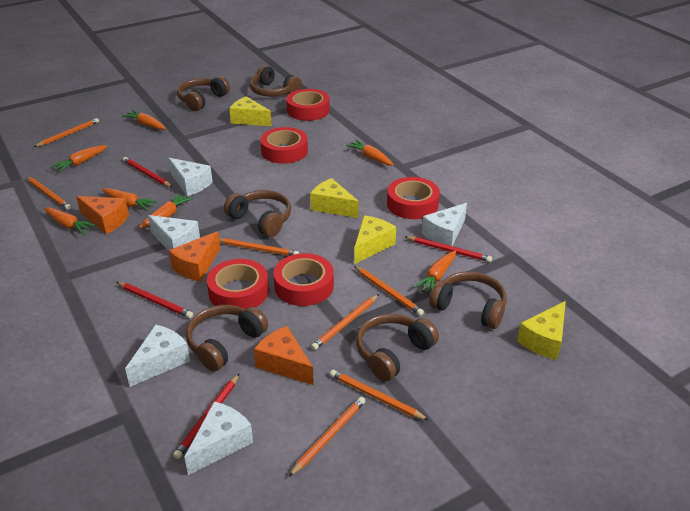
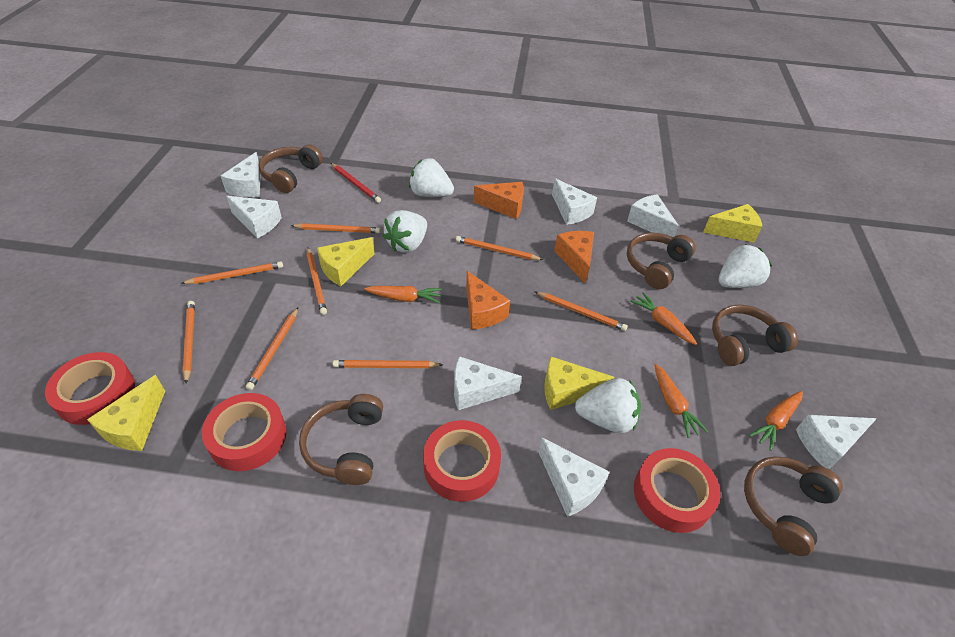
brown headphones: [177,76,230,111] [186,305,268,371] [224,190,291,237] [250,65,302,97] [356,314,439,381] [429,271,507,329] = 6 -> [259,144,323,193] [299,394,383,485] [627,233,696,289] [712,305,798,366] [744,456,843,556] = 5
orange carrot: [44,207,96,235] [51,145,107,172] [102,188,158,211] [122,110,166,130] [139,193,193,228] [346,140,394,166] [414,250,456,294] = 7 -> [364,286,442,303] [630,292,697,345] [655,364,708,438] [749,391,803,451] = 4
orange pencil: [26,176,71,210] [34,118,99,147] [219,238,299,256] [289,397,365,477] [311,294,379,350] [330,370,428,420] [354,266,424,316] = 7 -> [181,262,283,284] [183,301,195,384] [246,308,298,390] [291,223,381,233] [307,248,327,315] [333,360,443,368] [456,236,543,260] [534,291,628,331] = 8
red pencil: [117,282,193,318] [123,157,172,187] [173,374,239,459] [404,236,492,262] = 4 -> [331,163,381,203] = 1
red tape: [207,259,269,309] [260,127,308,164] [273,253,334,306] [286,89,330,121] [387,177,440,219] = 5 -> [45,352,135,425] [202,393,287,471] [423,420,501,502] [634,448,720,533] = 4
white cheese: [125,324,190,387] [148,215,200,251] [168,158,213,196] [184,401,253,475] [422,203,467,246] = 5 -> [221,152,261,197] [226,196,282,238] [454,356,522,410] [538,438,610,517] [552,178,597,225] [627,194,679,237] [796,415,877,469] = 7
white strawberry: none = 0 -> [383,210,427,253] [409,158,454,197] [575,378,641,433] [718,244,772,288] = 4

